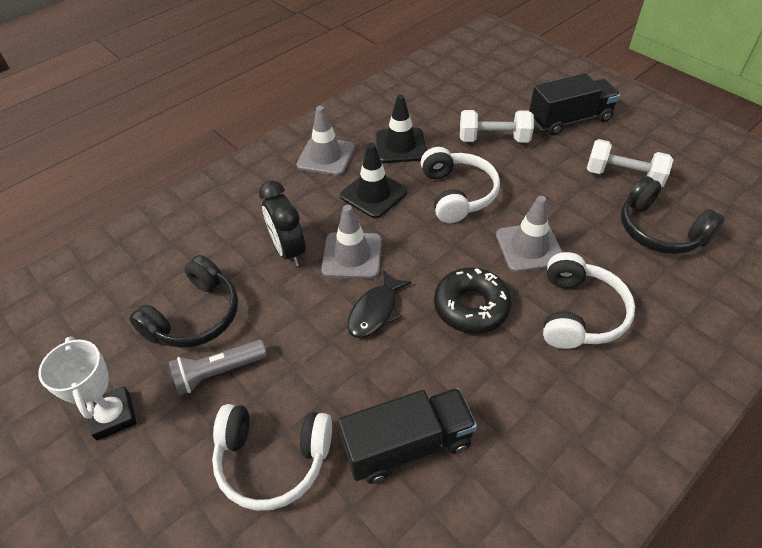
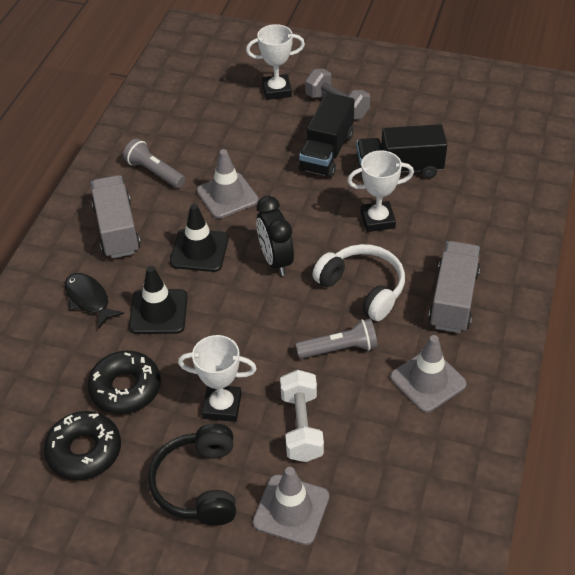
black donut: [434,267,512,334] = 1 -> [44,411,121,480] [87,351,161,414] = 2
black headphones: [129,255,238,348] [621,176,725,254] = 2 -> [148,424,236,526] = 1
grey dumbbell: none = 0 -> [305,69,370,120] = 1
grey flashlight: [169,340,267,395] = 1 -> [123,139,185,188] [296,319,377,359] = 2
grey truck: none = 0 -> [91,175,141,258] [428,241,480,333] = 2
white dumbbell: [460,110,534,142] [587,139,673,187] = 2 -> [280,370,324,462] = 1
white headphones: [212,404,332,511] [421,147,500,223] [543,252,635,349] = 3 -> [312,244,405,321] = 1
white trophy: [38,336,136,441] = 1 -> [178,335,257,422] [246,24,305,100] [347,150,414,232] = 3

